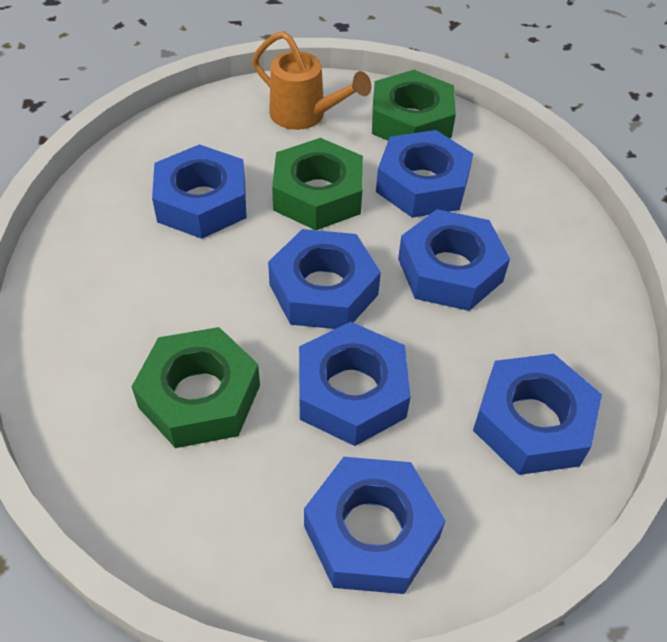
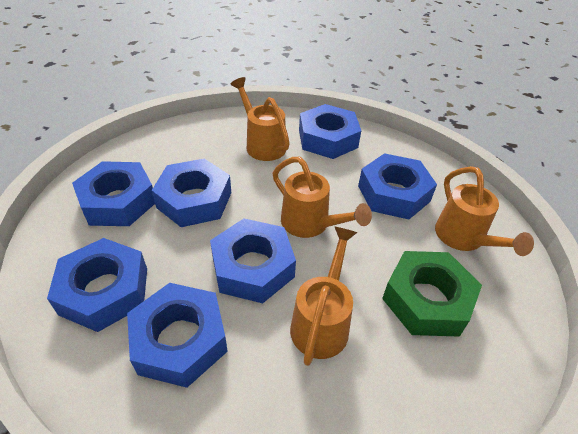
green nut: [132,327,260,448] [272,138,363,230] [372,70,456,141] = 3 -> [382,251,482,337] = 1
orange watering can: [252,31,372,130] = 1 -> [230,77,290,161] [272,157,372,238] [290,226,357,366] [435,166,534,256] = 4

